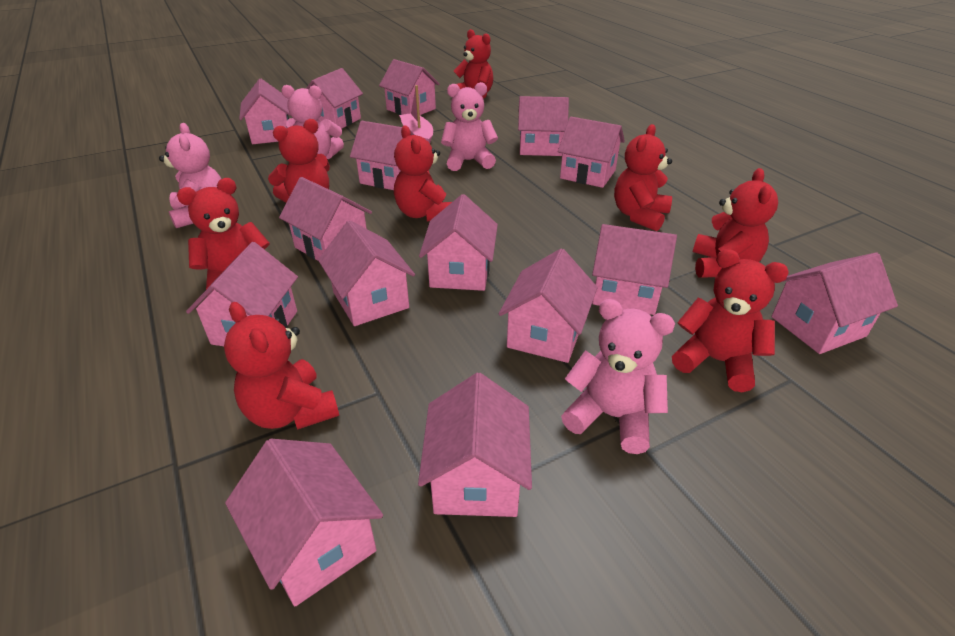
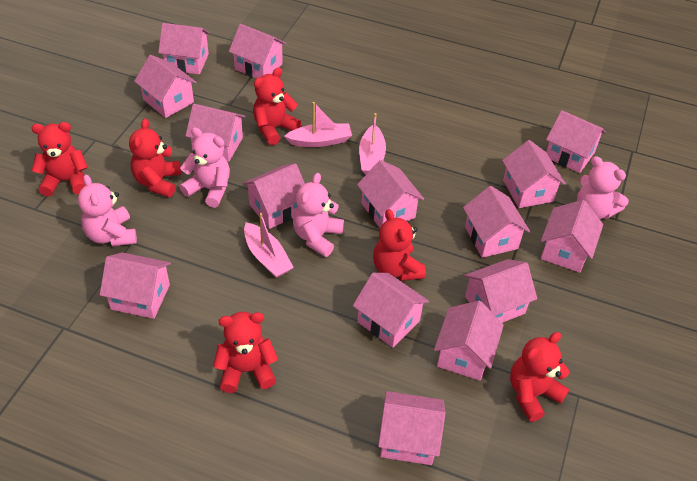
pink boat: [399,85,433,143] = 1 -> [244,213,294,278] [284,102,352,147] [359,113,386,174] = 3
red teddy bear: [177,178,270,296] [224,302,339,430] [268,119,330,203] [394,126,452,222] [454,29,493,99] [614,124,672,231] [672,249,789,392] [693,168,778,278] = 8 -> [31,122,88,197] [129,119,181,198] [213,312,278,393] [253,67,301,145] [373,209,426,281] [510,332,570,422] = 6

